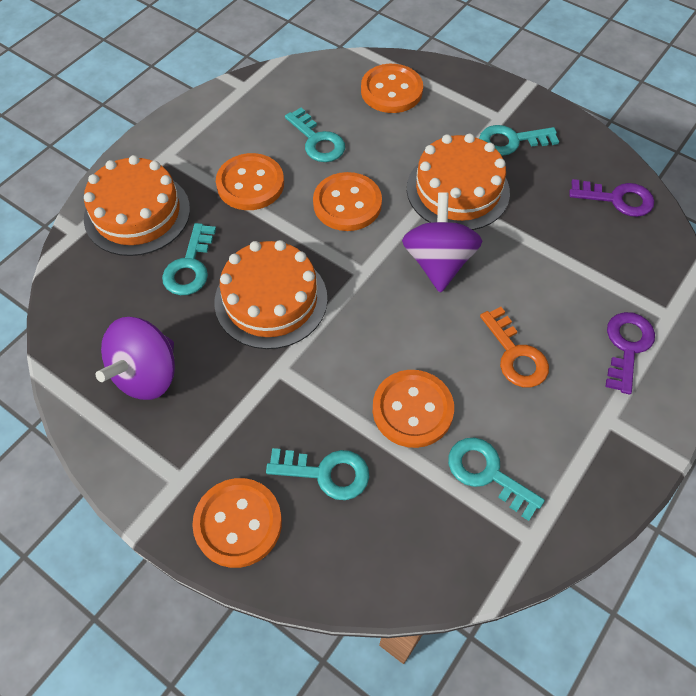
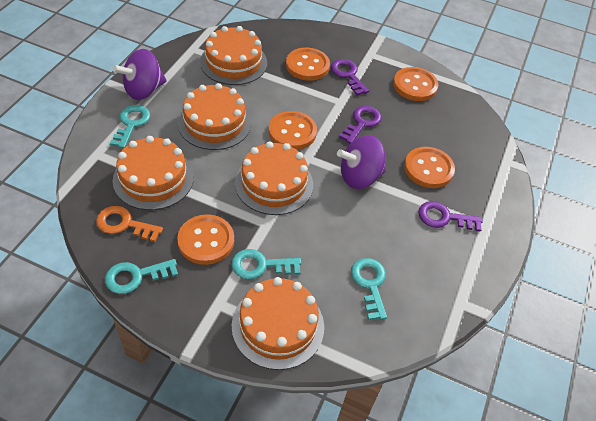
orange cake: [84,155,190,256] [214,240,327,349] [407,134,510,230] = 3 -> [113,136,194,210] [178,83,251,150] [200,26,267,85] [232,277,324,370] [235,141,313,215] = 5
purple key: [569,179,654,217] [606,312,655,394] = 2 -> [331,59,369,96] [339,106,382,143] [418,201,483,232] = 3
turquoise key: [162,223,216,295] [266,448,369,500] [285,107,345,162] [448,438,545,521] [479,125,559,156] = 5 -> [105,259,178,294] [110,105,150,149] [231,249,301,279] [351,258,387,320] = 4

